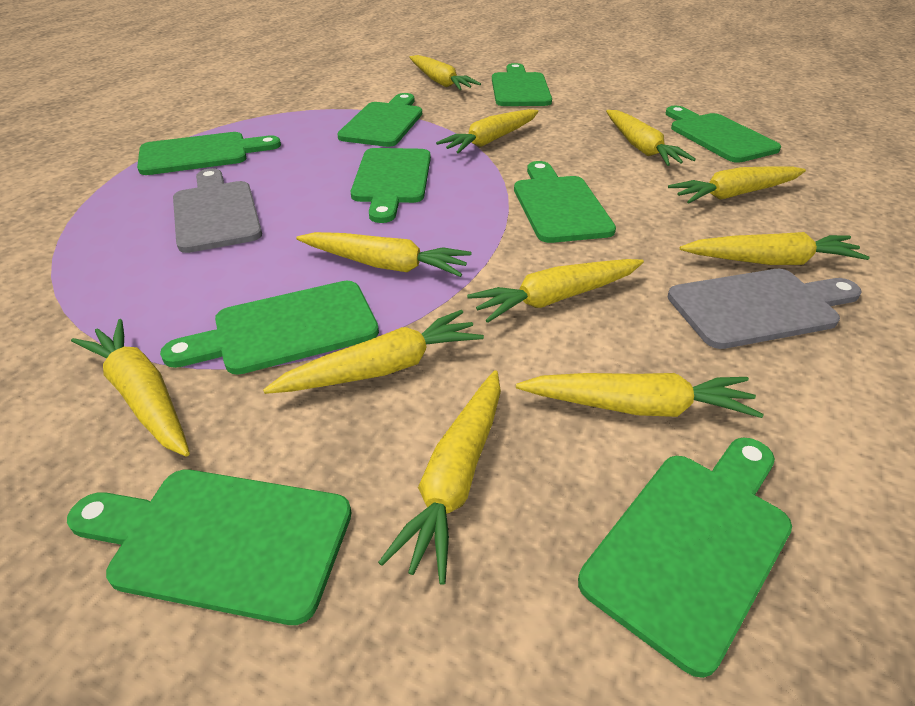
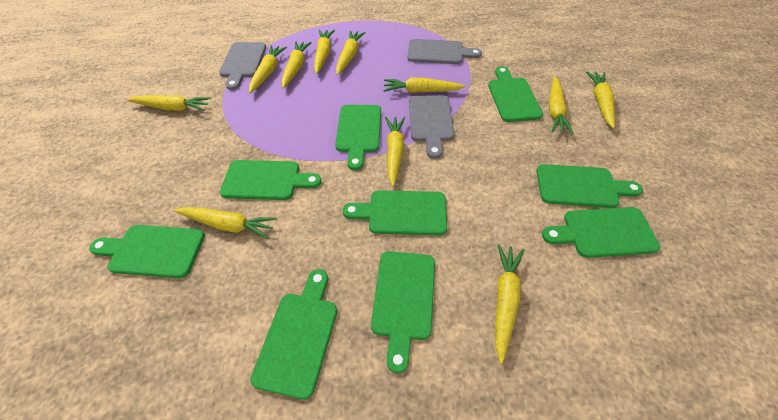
grey cutting board: [173,168,262,253] [667,269,862,349] = 2 -> [219,42,266,90] [407,39,482,64] [409,95,454,159] = 3

